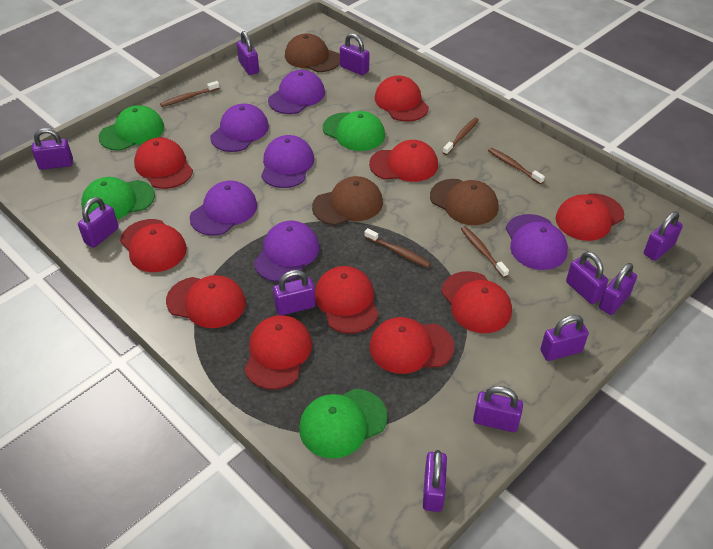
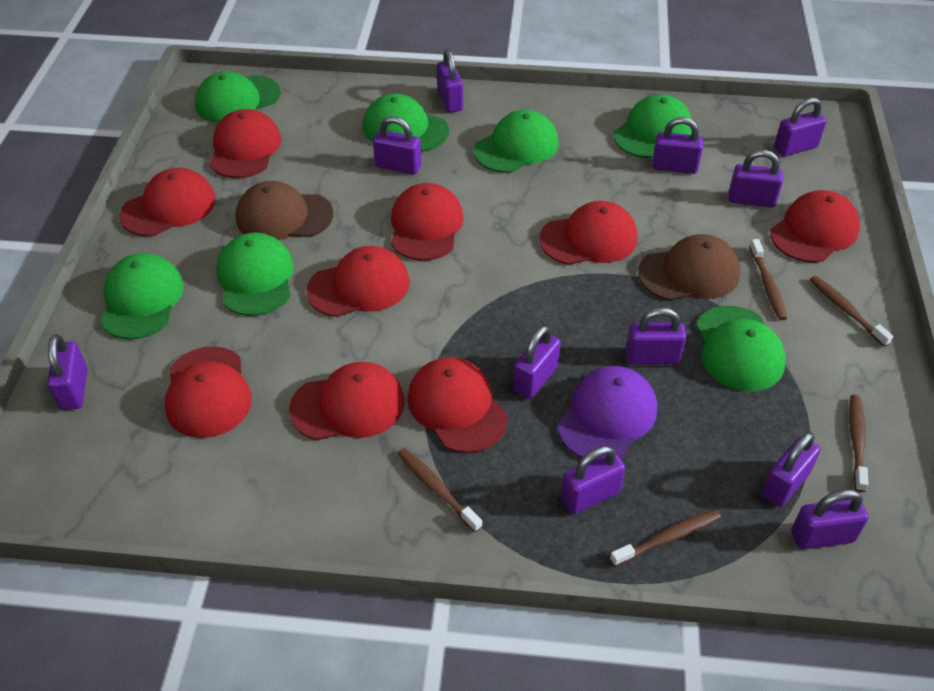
brown cap: [285,33,340,72] [312,176,383,225] [430,179,499,225] = 3 -> [236,181,333,240] [638,234,740,301] = 2
green cap: [81,177,155,219] [99,105,164,151] [299,389,388,459] [323,111,385,151] = 4 -> [100,253,184,340] [195,71,281,123] [217,233,294,316] [363,94,449,152] [474,110,558,173] [613,94,692,158] [696,306,786,391] = 7
purple cap: [190,181,257,236] [210,104,269,152] [254,221,319,282] [261,135,314,188] [268,70,325,114] [506,214,568,270] = 6 -> [557,366,657,459] = 1
red cap: [120,219,187,272] [134,137,193,189] [166,275,246,328] [244,315,312,389] [315,266,379,334] [369,140,438,182] [370,317,454,374] [375,75,429,122] [441,271,512,333] [556,193,624,241] = 10 -> [119,168,216,236] [165,346,252,438] [209,109,281,178] [289,362,405,441] [306,246,410,317] [391,183,464,261] [407,357,508,453] [539,201,637,265] [770,190,860,263] = 9

